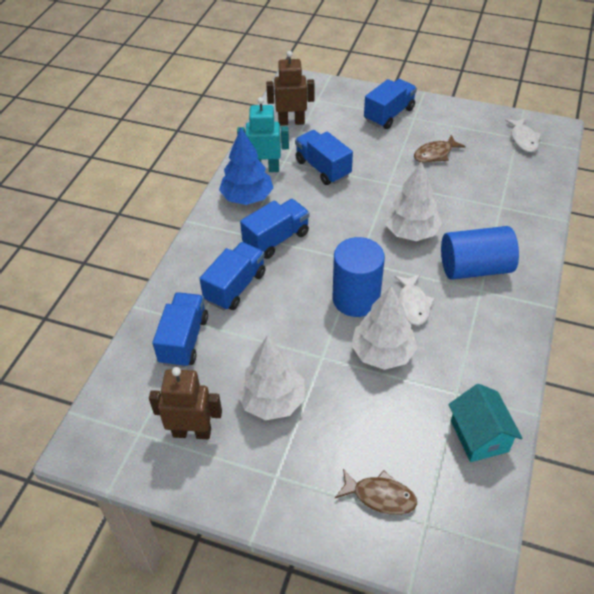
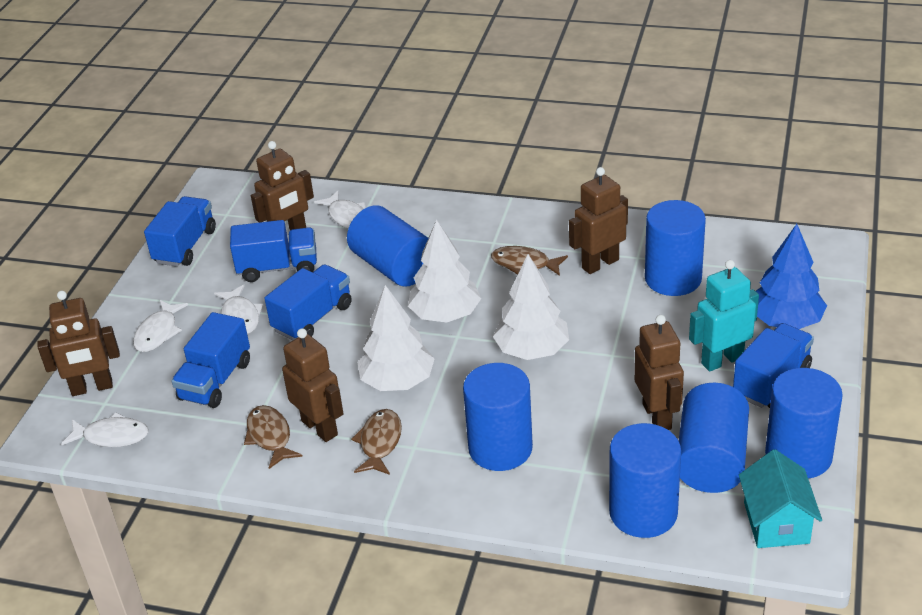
blue cylinder: [333,237,385,317] [441,226,519,280] = 2 -> [347,205,428,287] [463,363,533,471] [609,423,681,538] [645,200,706,296] [679,383,749,493] [765,368,843,479] = 6
brown fish: [335,469,417,515] [414,135,466,163] = 2 -> [244,405,303,469] [351,409,402,475] [491,246,568,276] = 3
brown robot: [149,367,222,439] [266,51,314,126] = 2 -> [37,291,120,396] [251,141,314,230] [282,328,344,442] [569,167,628,274] [634,315,684,430] = 5
white fish: [394,274,435,325] [505,118,541,152] = 2 -> [61,412,148,447] [133,300,188,352] [214,285,263,334] [314,191,366,228] = 4

